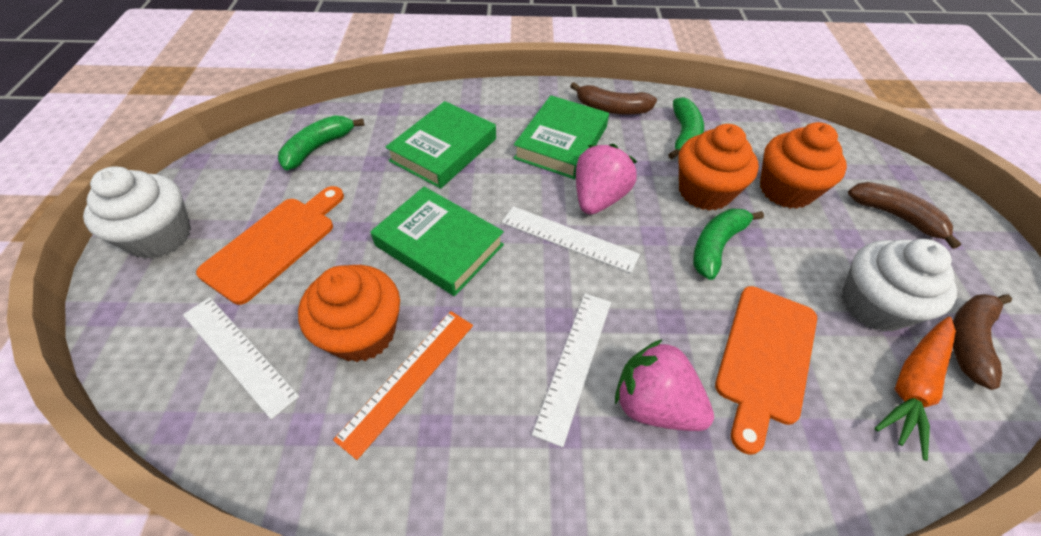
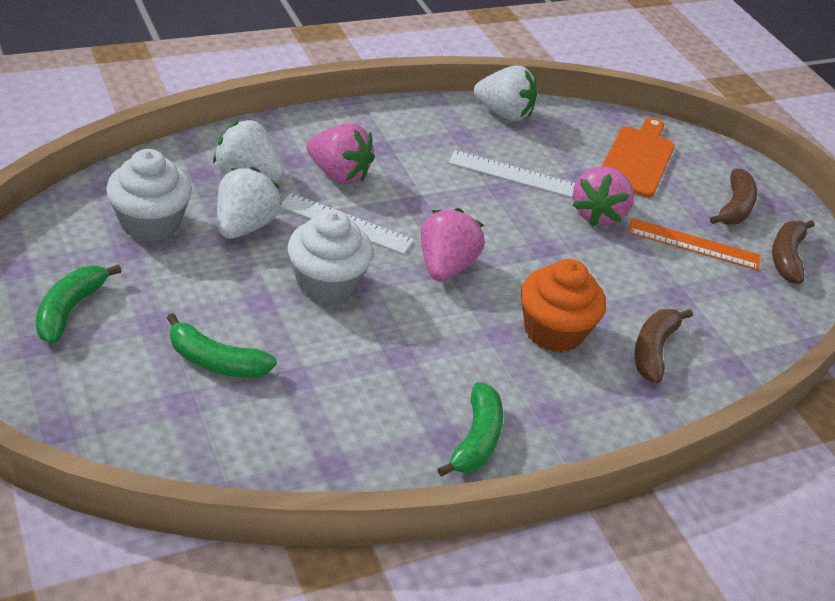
green book: [370,187,504,296] [385,101,496,189] [514,95,609,179] = 3 -> none = 0
orange carrot: [875,317,956,461] = 1 -> none = 0
orange cupcake: [298,265,400,362] [678,124,759,211] [760,122,847,209] = 3 -> [521,259,606,353] = 1
orange cutting board: [196,186,344,305] [715,286,817,455] = 2 -> [602,117,675,198] = 1
pink strawberry: [576,144,637,215] [615,339,714,431] = 2 -> [306,123,375,184] [421,208,485,282] [572,166,634,227] = 3
white ruler: [183,297,299,420] [502,206,640,273] [532,294,611,447] = 3 -> [280,193,414,254] [449,150,576,198] = 2
white strawberry: none = 0 -> [213,120,284,182] [217,167,282,239] [474,66,537,121] = 3

